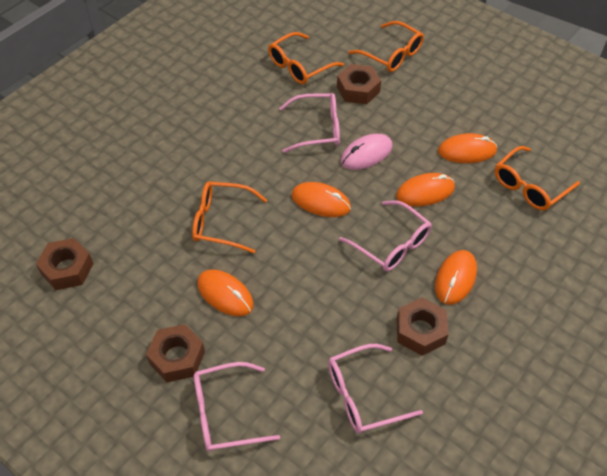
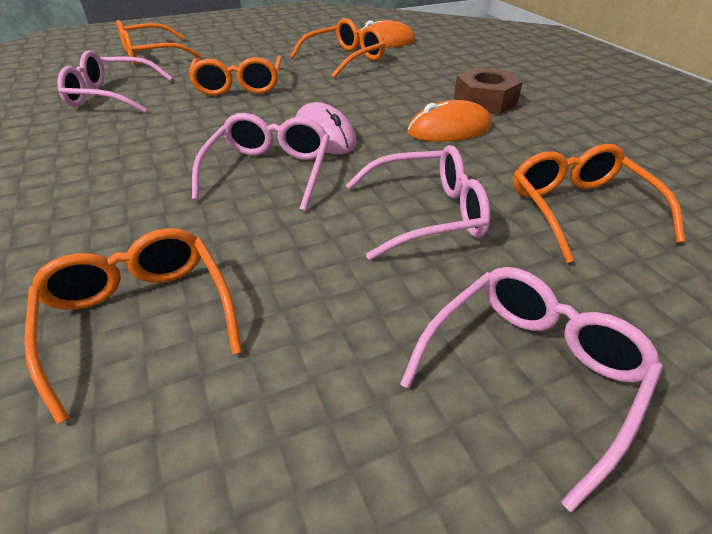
brown nut: [36,238,94,290] [146,324,205,382] [337,64,381,104] [397,297,449,356] = 4 -> [454,67,523,115] = 1
orange glasses: [192,181,267,253] [268,32,344,84] [348,21,424,72] [495,146,580,211] = 4 -> [24,228,242,424] [116,20,201,65] [188,55,282,96] [290,18,385,78] [513,144,685,263] = 5
orange mouse: [197,269,254,316] [291,182,351,217] [396,173,455,206] [435,250,477,305] [438,133,497,163] = 5 -> [358,20,415,48] [407,100,492,142] = 2

